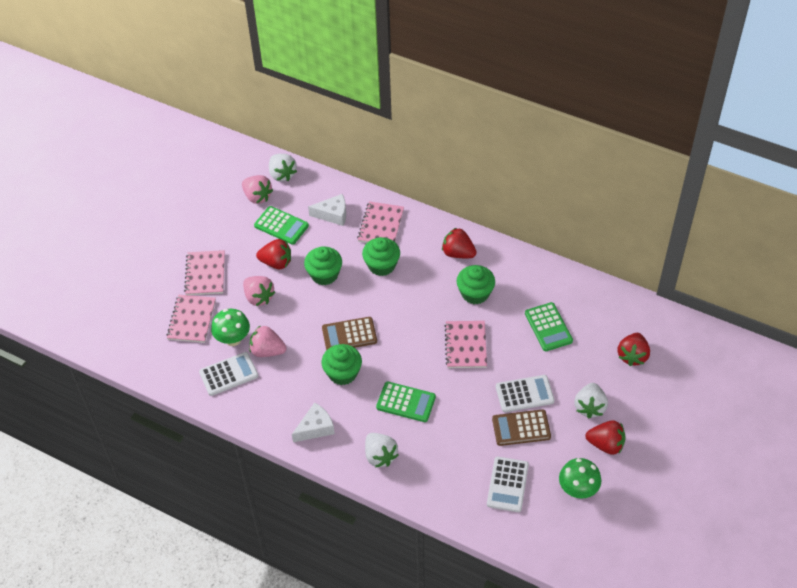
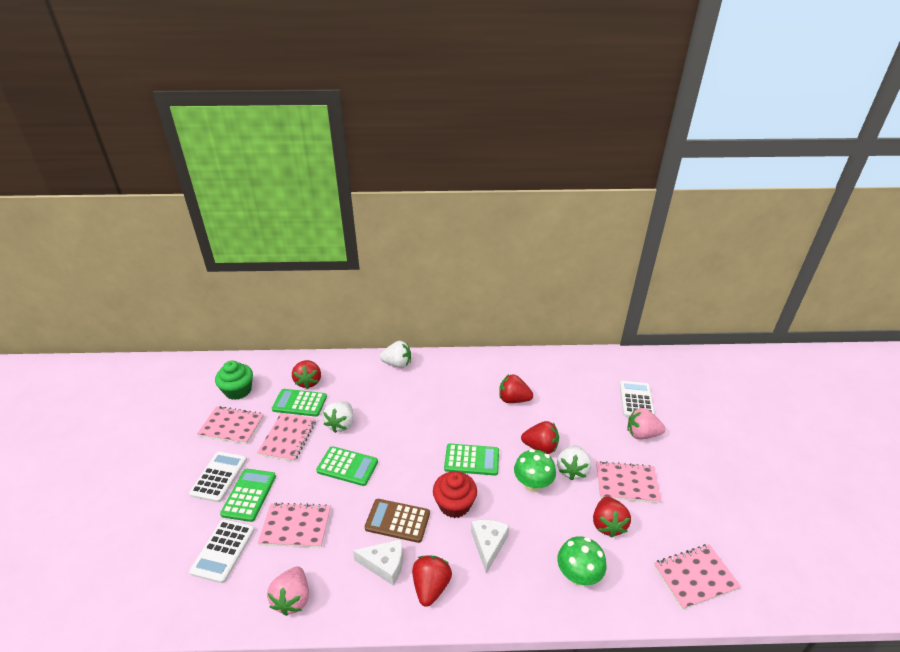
brown calculator: [322,317,377,351] [492,410,551,446] = 2 -> [365,499,430,543] = 1
green calculator: [254,206,309,245] [376,381,436,422] [525,302,573,351] = 3 -> [220,469,276,522] [272,389,327,417] [316,446,378,486] [444,444,499,476] = 4
green cupcake: [304,246,342,285] [322,344,362,385] [362,237,400,276] [457,265,495,304] = 4 -> [215,361,253,400] = 1
pink notebook: [166,295,216,343] [184,250,225,295] [357,201,404,243] [445,321,487,368] = 4 -> [197,406,264,444] [257,413,316,462] [258,502,331,547] [596,461,661,503] [654,544,741,610] = 5
pink strawberry: [242,175,273,204] [243,276,275,306] [249,325,287,357] = 3 -> [267,567,309,616] [627,408,665,439] = 2
red cupcake: none = 0 -> [433,471,477,518] = 1
red strawberry: [256,239,291,269] [442,228,477,258] [585,420,626,455] [618,333,650,366] = 4 -> [292,360,321,389] [412,556,452,607] [499,374,533,403] [521,421,559,454] [593,496,631,538] = 5

